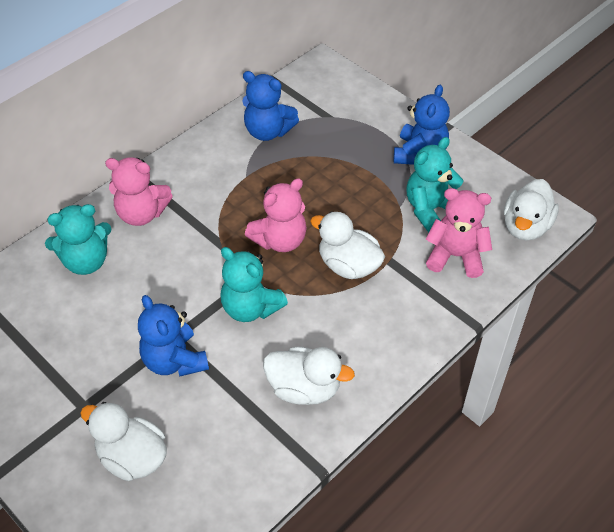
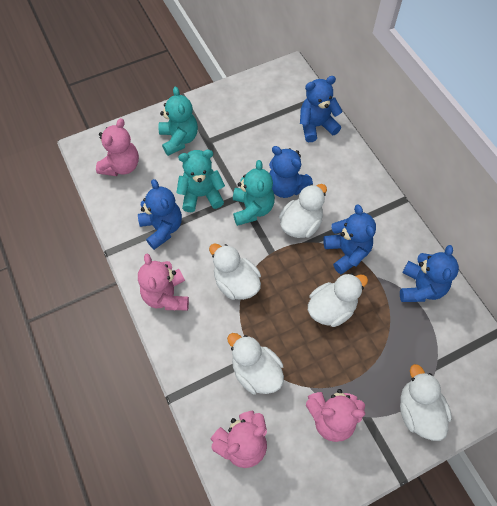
blue teddy bear: [138,295,209,377] [242,71,299,141] [394,84,450,165] = 3 -> [138,179,182,250] [269,146,313,198] [300,76,343,142] [323,204,376,274] [400,245,459,302] = 5
pink teddy bear: [105,157,173,226] [245,178,307,252] [426,188,492,278] = 3 -> [96,118,139,176] [138,254,189,311] [211,411,267,468] [306,389,365,442] = 4
white duck: [80,402,167,481] [263,347,355,405] [310,211,385,279] [504,179,559,241] = 4 -> [209,243,261,300] [227,333,284,394] [279,184,327,238] [308,273,368,327] [400,364,452,441] = 5

